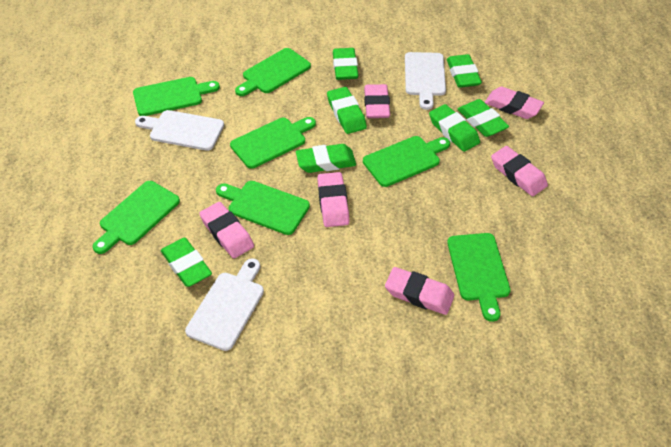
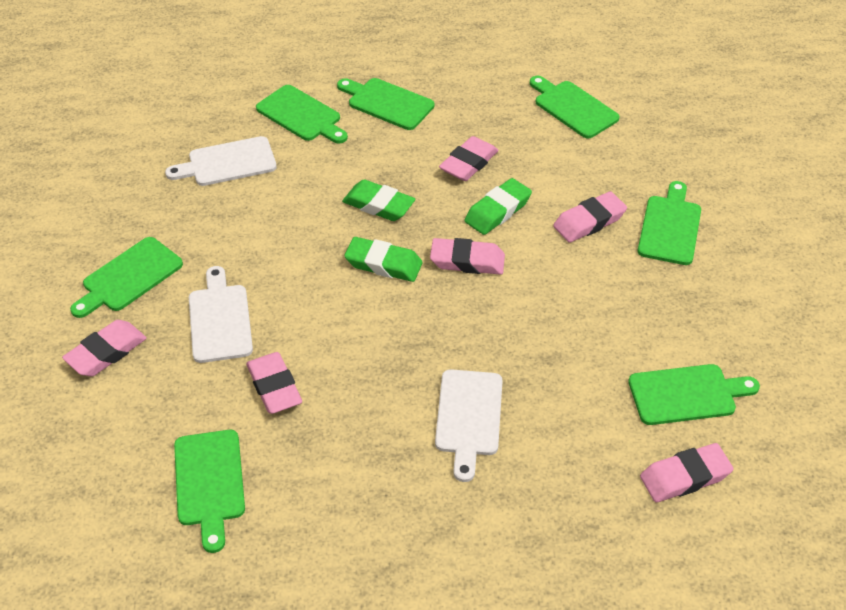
green eraser: [161,238,212,287] [296,144,356,173] [327,87,367,134] [333,48,359,80] [429,104,480,152] [447,54,482,88] [457,99,509,137] = 7 -> [342,180,415,221] [344,237,423,282] [464,178,532,235] = 3

